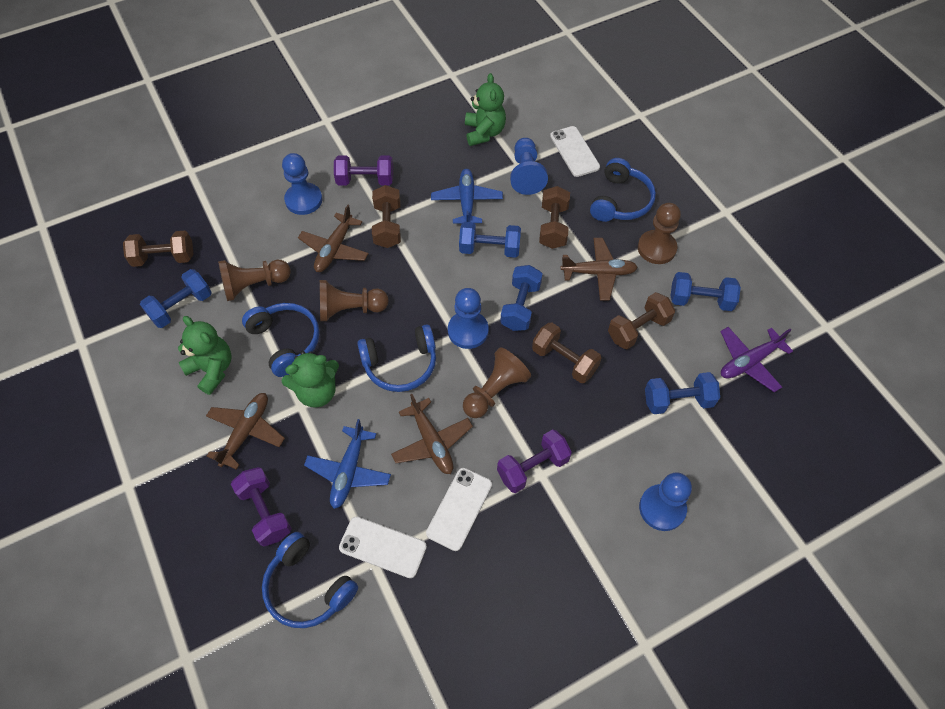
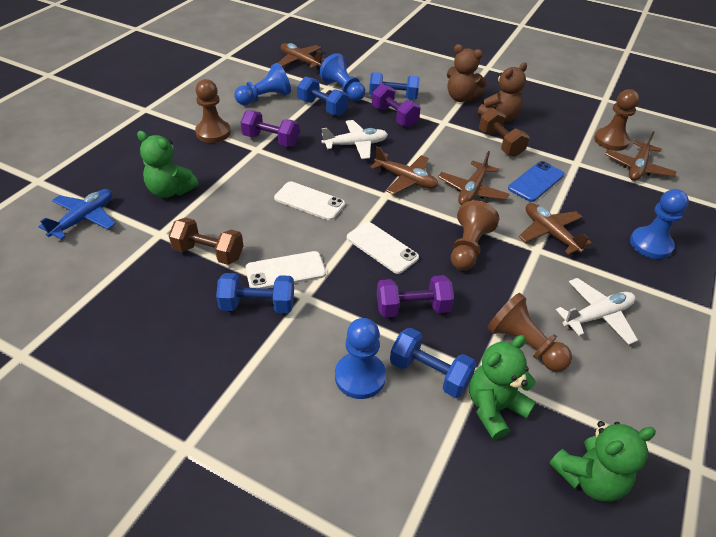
blue dumbbell: [140,269,212,328] [459,222,521,258] [500,265,543,331] [645,372,720,414] [671,272,741,311] = 5 -> [216,273,294,313] [297,76,348,116] [369,72,420,100] [390,328,476,398] = 4
blue headphones: [242,303,320,377] [262,532,358,628] [357,324,436,392] [590,158,656,222] = 4 -> none = 0
blue phone: none = 0 -> [508,161,564,202] = 1
blue plane: [304,419,391,509] [431,169,503,224] = 2 -> [38,189,116,240] = 1
brown dumbbell: [123,231,193,267] [372,185,401,248] [532,322,601,383] [539,186,570,249] [608,292,675,349] = 5 -> [169,218,243,265] [479,108,529,157] = 2
brown plane: [206,393,285,470] [298,204,369,272] [391,394,473,474] [560,238,638,301] = 4 -> [278,43,326,70] [370,146,439,195] [438,151,510,205] [519,203,592,255] [605,131,676,181] = 5
brown teddy bear: none = 0 -> [447,44,487,102] [477,63,527,122] = 2
purple plane: [720,327,793,392] = 1 -> none = 0
white plane: none = 0 -> [322,120,388,159] [556,278,638,345] = 2

